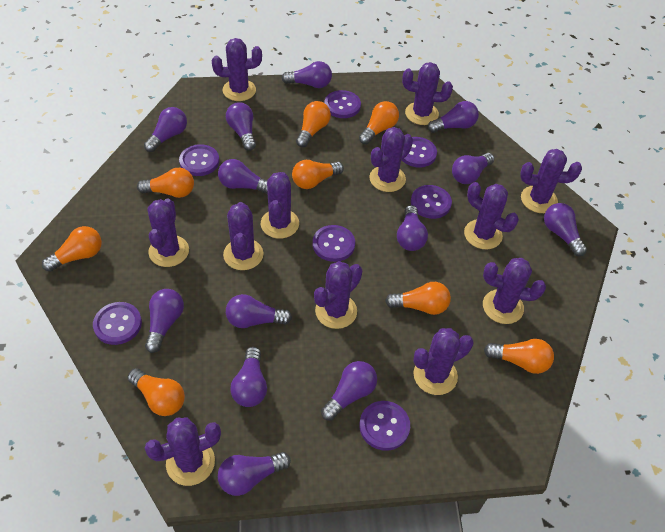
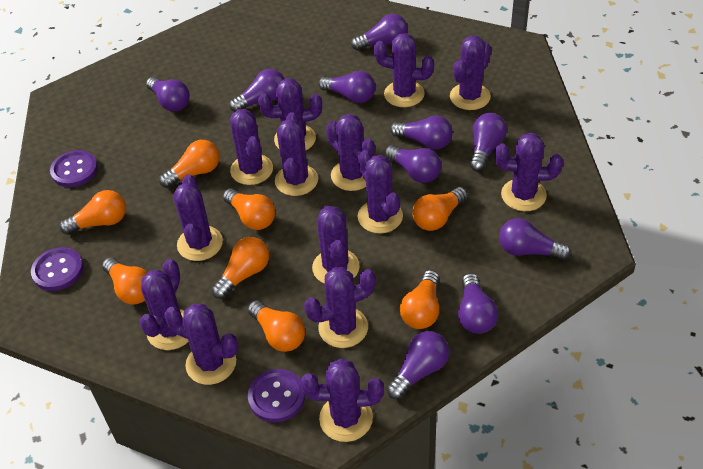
purple button: [93,302,142,345] [179,144,219,176] [313,225,355,262] [325,90,361,118] [360,401,410,451] [402,137,437,167] [411,185,452,219] = 7 -> [31,247,83,291] [50,150,98,187] [248,369,305,422] = 3
purple cactus: [145,417,221,486] [147,198,189,267] [212,38,262,101] [223,202,264,270] [261,172,299,239] [314,261,362,329] [369,127,413,192] [402,62,453,125] [413,328,474,395] [464,182,519,249] [483,258,546,324] [520,149,582,213] = 12 -> [140,259,188,350] [164,304,238,385] [173,174,223,261] [230,109,273,185] [258,78,322,150] [275,112,318,196] [301,359,384,442] [304,267,376,348] [312,206,360,284] [326,114,375,191] [358,150,403,234] [374,33,434,107] [450,35,491,110] [495,133,563,211] = 14
purple light bulb: [144,107,187,152] [145,289,184,353] [218,159,268,194] [218,452,291,496] [226,102,256,151] [226,294,292,328] [230,347,267,407] [281,61,332,88] [321,361,377,421] [397,205,428,251] [428,101,479,133] [452,153,494,184] [544,203,587,256] = 13 -> [146,77,190,111] [229,69,285,112] [319,71,375,103] [351,14,408,50] [385,145,441,183] [387,331,449,399] [390,116,453,150] [458,273,498,334] [470,113,507,171] [499,218,571,260] = 10

